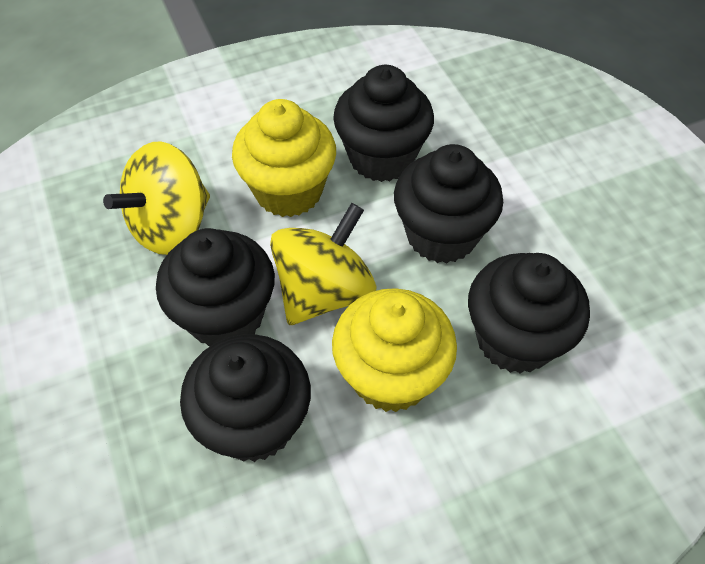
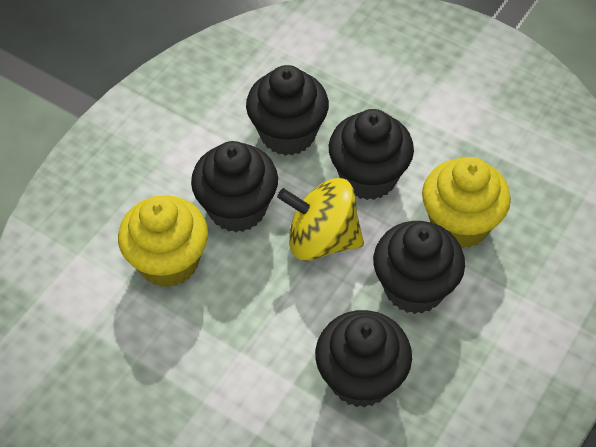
yellow spinning top: [103,141,210,255] [270,203,377,325] = 2 -> [277,178,364,261] = 1

